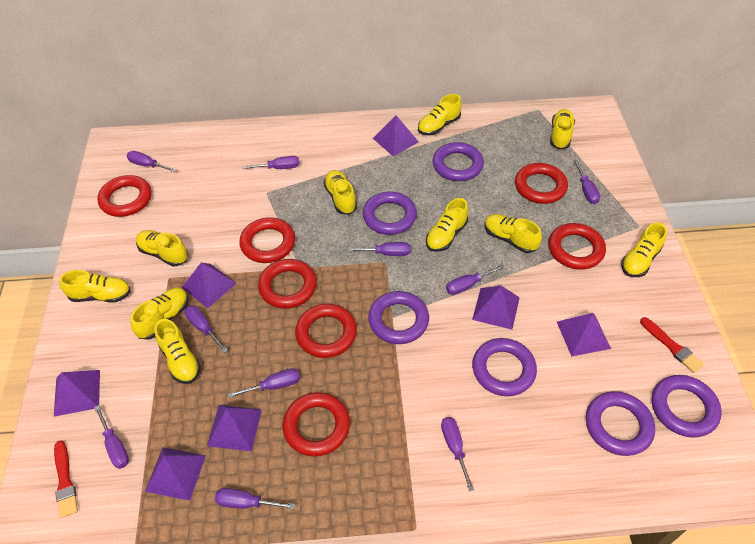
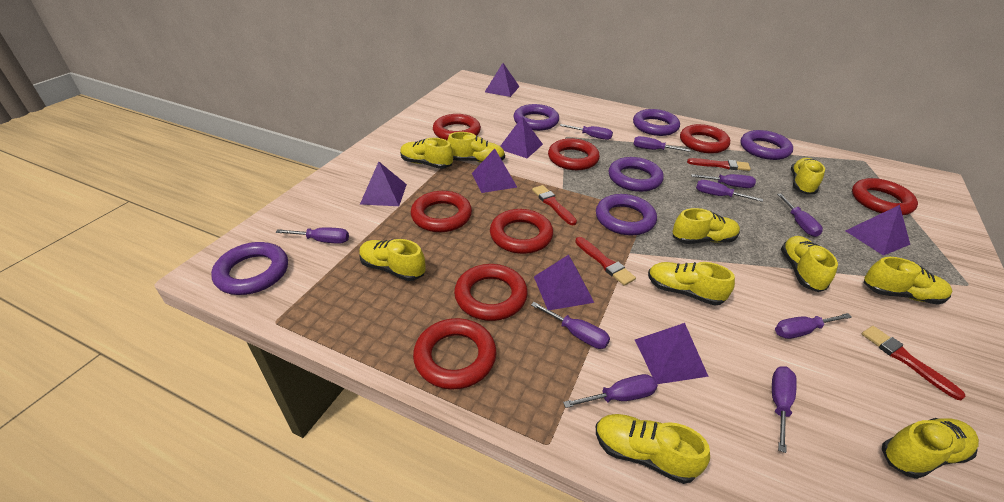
red brush: [54,440,78,518] [640,317,704,373] = 2 -> [532,185,577,225] [575,237,636,286] [687,158,751,171] [862,326,966,400] = 4
red ring: [97,175,152,217] [239,217,295,263] [258,259,317,309] [283,392,350,457] [295,304,357,358] [515,163,568,204] [548,223,606,270] = 7 -> [411,191,472,232] [413,318,497,389] [433,114,481,140] [454,264,528,321] [490,209,553,254] [548,138,600,170] [680,124,730,153] [852,178,918,215] = 8

